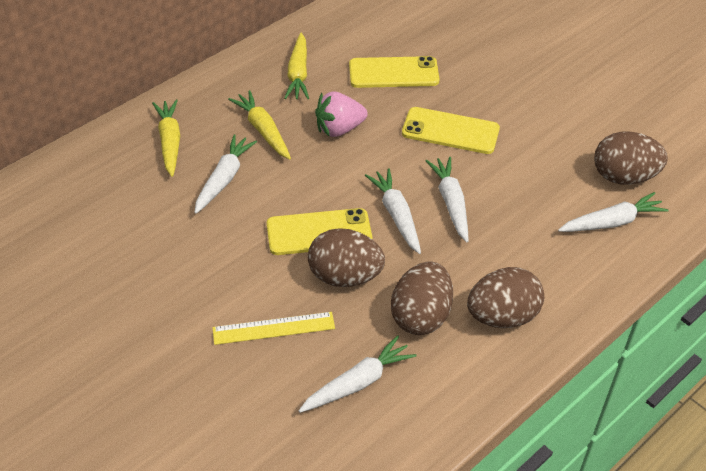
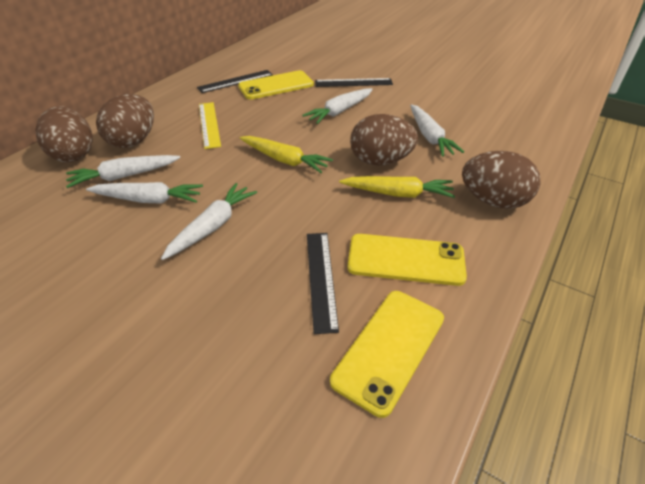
black ruler: none = 0 -> [197,70,273,93] [307,233,339,334] [315,78,393,87] = 3
pink strawberry: [315,91,368,137] = 1 -> none = 0
yellow carrot: [152,100,180,177] [228,90,291,160] [284,33,309,99] = 3 -> [240,136,333,173] [339,176,455,198] = 2

